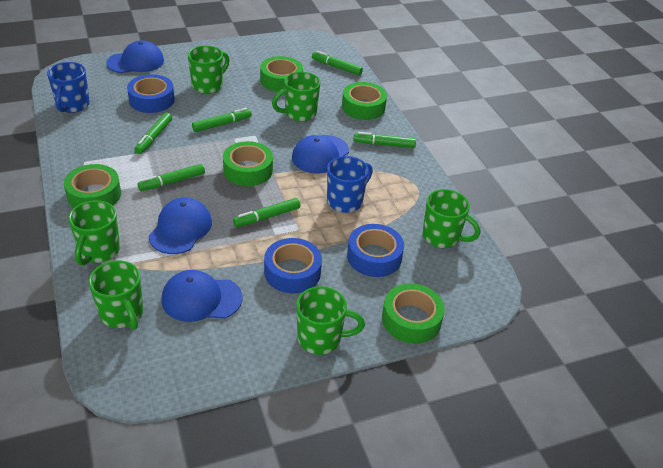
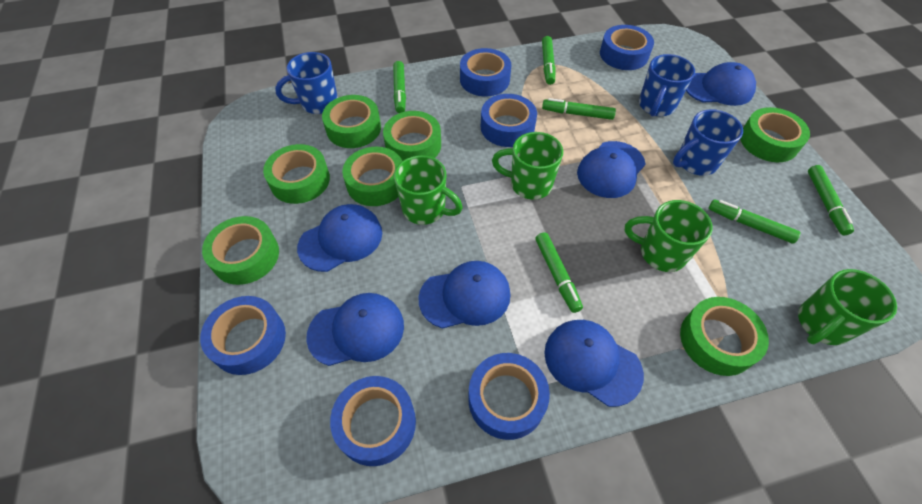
blue cap: [106,40,164,73] [149,198,212,254] [162,270,243,322] [292,135,349,174] = 4 -> [297,204,382,272] [306,293,404,366] [418,261,510,329] [544,320,644,407] [577,141,645,198] [686,62,756,106] = 6
blue mug: [47,62,90,113] [327,156,373,213] = 2 -> [275,52,338,114] [639,54,695,116] [673,109,743,176] = 3
blue tape: [127,74,175,113] [264,238,322,294] [347,224,404,277] = 3 -> [200,296,286,375] [330,376,416,466] [460,48,512,96] [468,353,550,440] [481,94,537,147] [600,25,654,70] = 6
green mug: [68,200,120,266] [89,260,143,330] [188,46,230,94] [272,72,321,121] [296,286,365,355] [423,189,480,248] = 6 -> [394,155,463,225] [492,132,563,200] [625,200,713,272] [798,269,897,345] = 4
green tape: [64,164,121,208] [223,141,273,186] [260,56,303,92] [342,82,387,120] [382,283,445,344] = 5 -> [202,216,279,285] [263,144,330,204] [322,95,381,148] [342,147,402,206] [383,111,441,161] [680,297,769,376] [740,107,810,162] = 7

